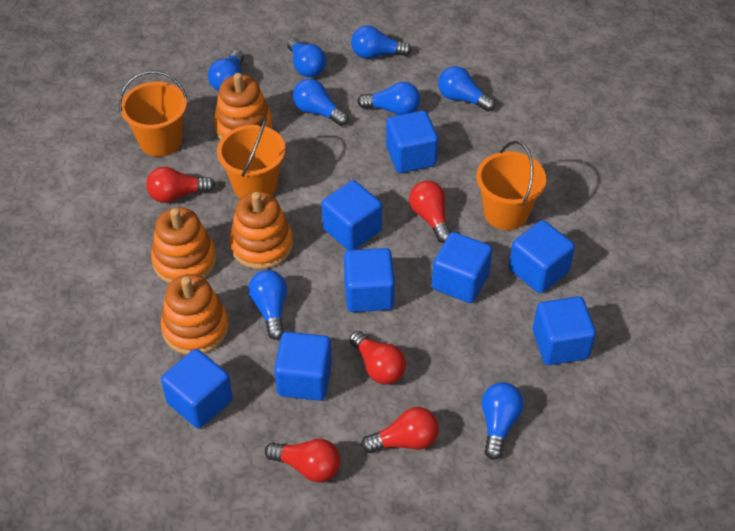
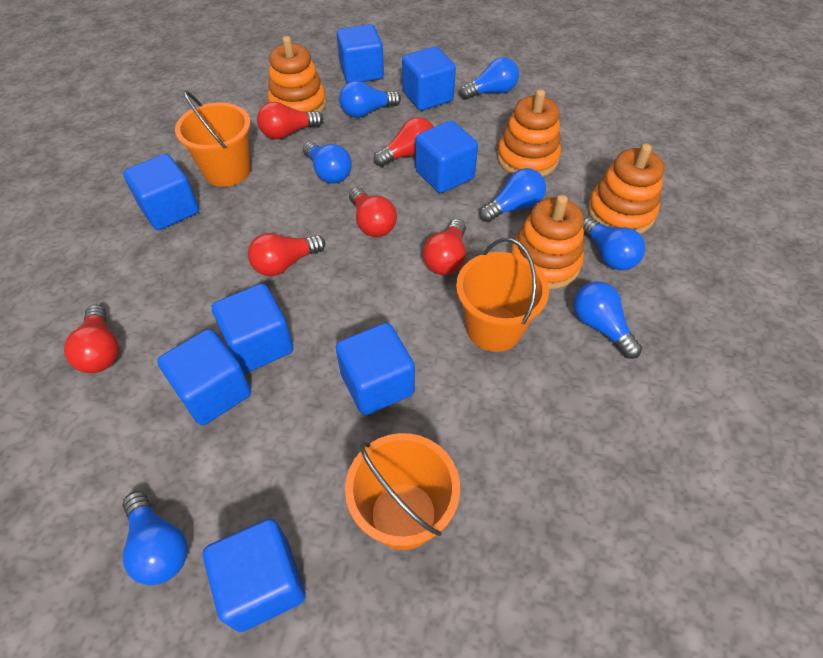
blue light bulb: [208,50,244,91] [248,270,287,340] [287,37,326,77] [293,79,349,126] [351,26,412,59] [357,82,420,115] [438,66,496,112] [482,383,524,460] = 8 -> [122,491,188,585] [303,142,352,183] [339,81,401,118] [460,57,519,99] [479,168,546,222] [574,281,642,359] [583,217,646,270] = 7
red light bulb: [146,167,215,203] [265,439,340,482] [349,331,406,384] [361,407,439,453] [409,181,450,243] = 5 -> [64,304,119,373] [248,233,325,276] [257,102,323,139] [349,187,397,237] [374,117,434,167] [423,219,466,275] = 6

